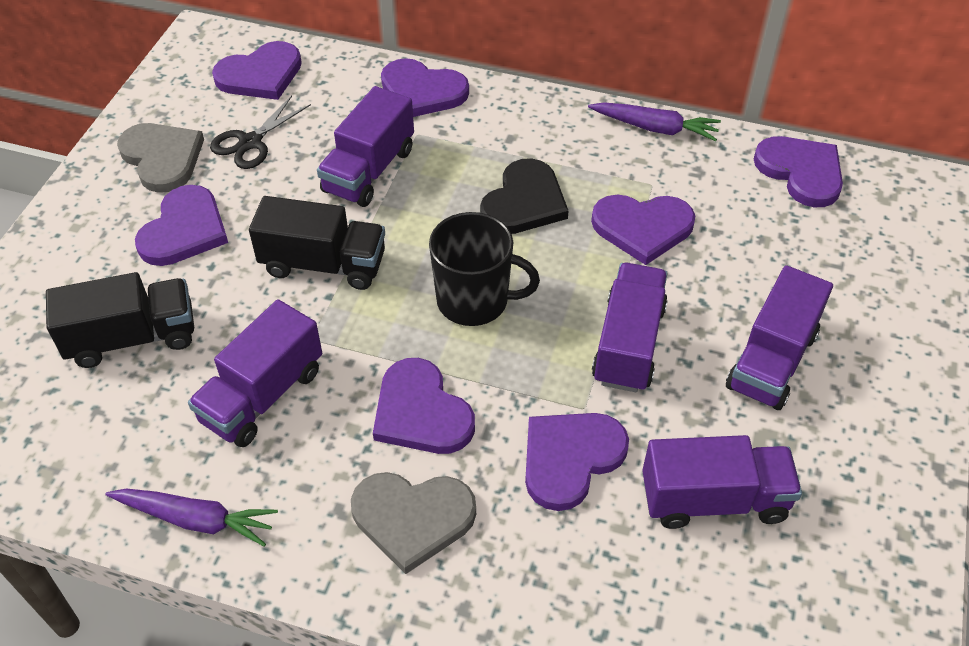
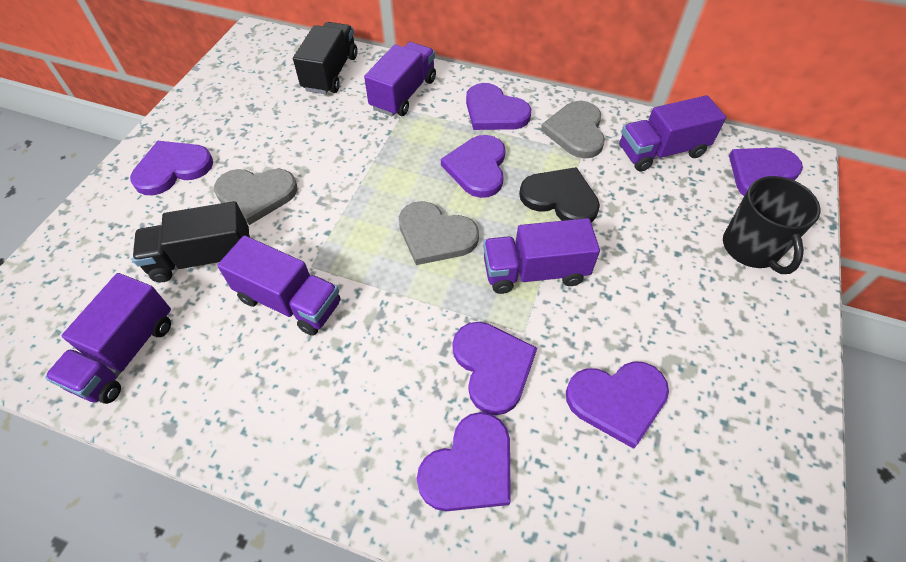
black scissors: [210,96,311,169] = 1 -> none = 0
grey heart: [117,123,204,193] [351,472,476,574] = 2 -> [214,169,297,225] [399,201,479,265] [541,101,605,159] = 3
purple carrot: [105,489,278,547] [588,102,721,141] = 2 -> none = 0

